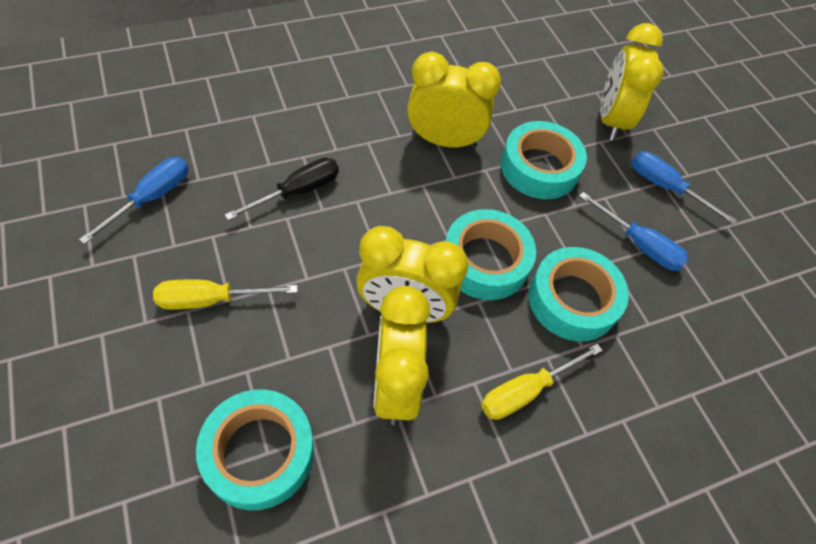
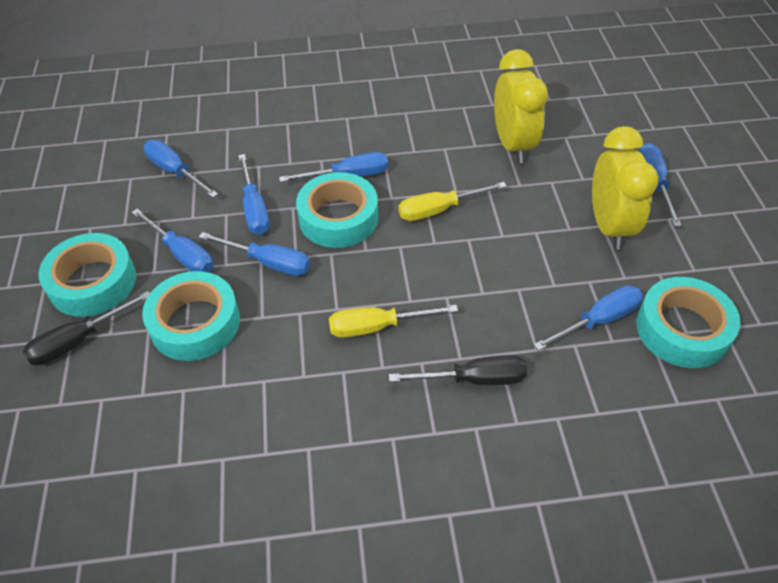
black screwdriver: [225,158,339,221] = 1 -> [23,291,150,365] [389,355,527,385] = 2
blue screwdriver: [79,157,189,244] [579,192,689,271] [631,151,737,225] = 3 -> [132,209,213,273] [143,140,218,198] [199,232,310,276] [238,154,270,235] [279,152,388,182] [534,285,643,351] [639,143,682,227] = 7
yellow clock: [356,226,468,323] [373,286,430,425] [407,52,501,149] [600,23,664,141] = 4 -> [494,49,548,163] [592,126,659,250] = 2

